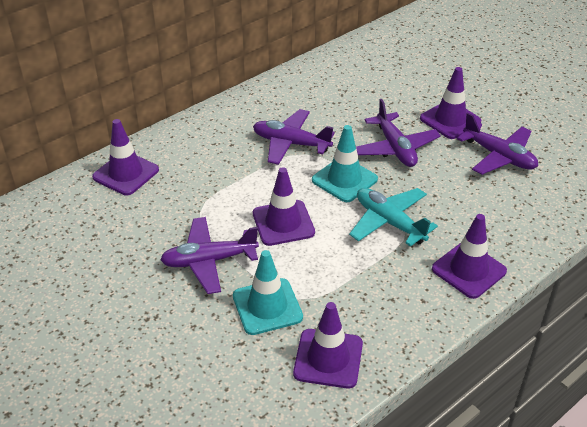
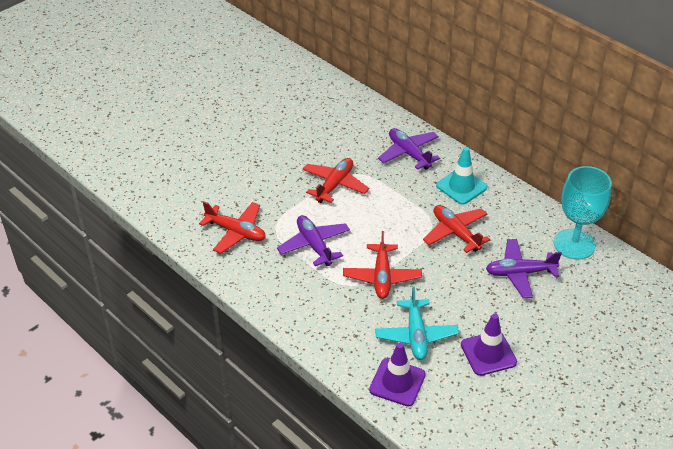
purple plane: [160,217,259,294] [253,109,335,165] [356,99,441,167] [457,113,538,175] = 4 -> [277,215,350,266] [378,128,440,170] [486,239,562,298] = 3
purple traffic cone: [92,119,159,195] [253,167,315,246] [293,302,363,388] [420,67,481,139] [432,214,507,299] = 5 -> [369,343,426,406] [461,313,517,376] = 2
red plane: none = 0 -> [199,202,266,254] [302,158,369,203] [343,231,422,299] [423,205,490,253] = 4
turquoise goblet: none = 0 -> [554,166,612,260] = 1
turquoise traffic cone: [233,250,303,335] [312,125,378,202] = 2 -> [436,147,487,205] = 1

